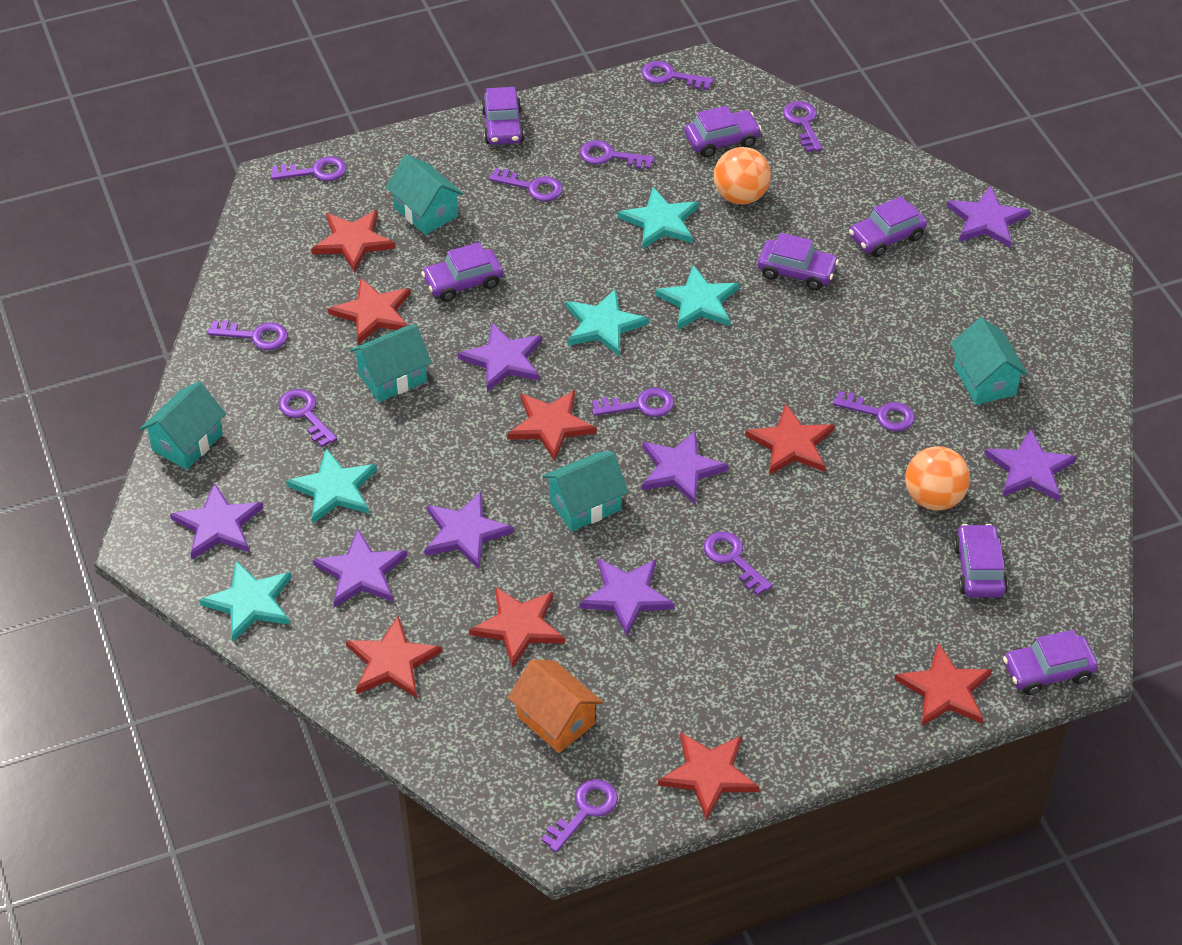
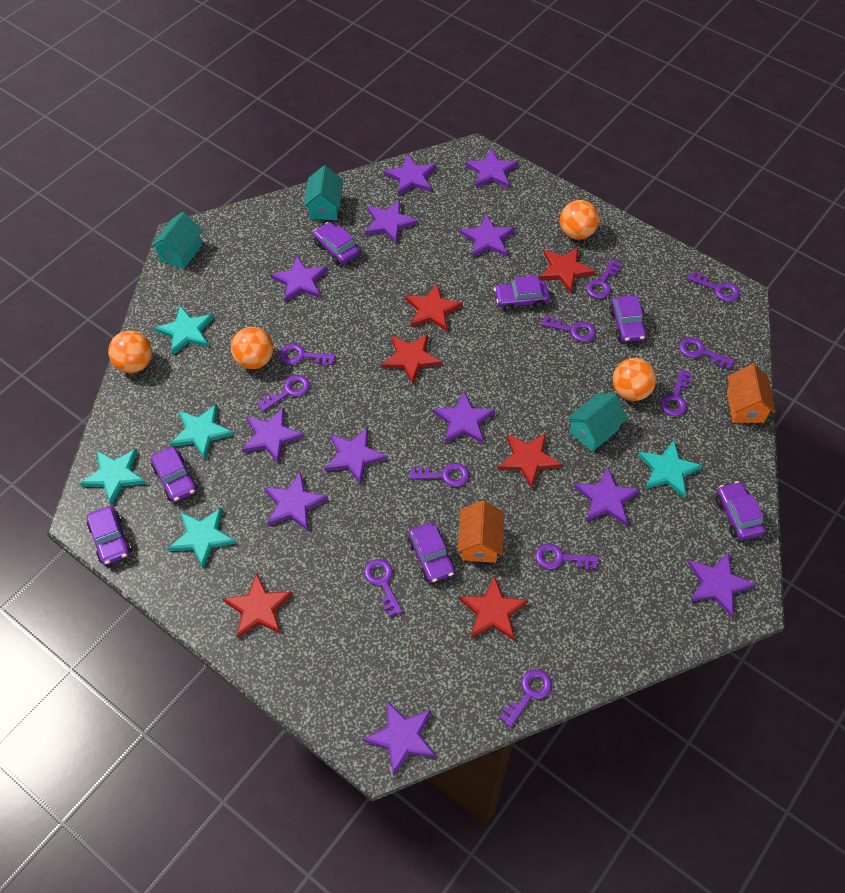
orange ball: [714,147,771,204] [905,446,970,510] = 2 -> [108,331,152,373] [231,327,273,369] [560,200,599,240] [613,358,656,401] = 4
orange house: [508,659,603,753] = 1 -> [458,500,504,563] [727,364,776,423] = 2
purple star: [170,483,264,559] [313,530,407,608] [424,492,514,569] [458,323,542,392] [579,559,675,636] [642,430,729,504] [947,185,1030,248] [984,428,1077,501] = 8 -> [242,407,304,463] [264,472,328,531] [270,256,328,302] [324,428,387,485] [363,701,436,776] [364,200,418,244] [384,155,436,196] [433,391,495,444] [460,215,515,258] [465,149,518,188] [574,467,640,525] [688,552,756,617] = 12
red star: [311,210,396,272] [328,278,411,345] [346,616,442,698] [469,587,565,668] [507,390,597,461] [658,732,760,820] [745,404,835,475] [894,643,992,727] = 8 -> [223,573,293,638] [381,334,442,384] [405,284,463,331] [459,576,528,640] [498,433,562,489] [539,247,595,293] = 6
turquoise house: [140,381,226,470] [350,324,432,402] [386,155,464,235] [543,451,628,531] [950,317,1028,405] = 5 -> [150,212,203,269] [304,166,344,220] [567,393,628,452] = 3

